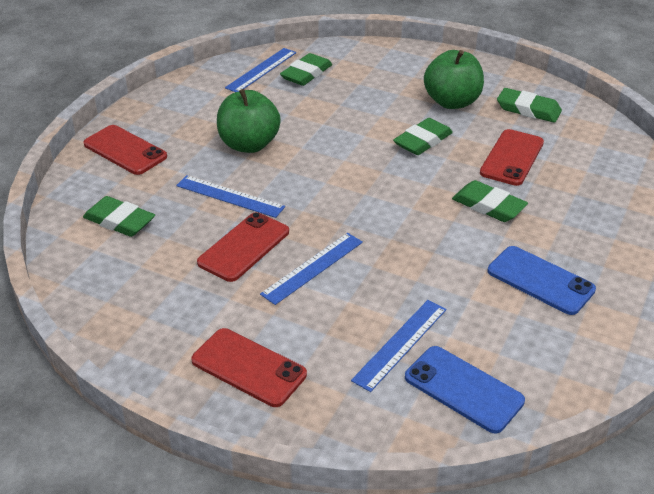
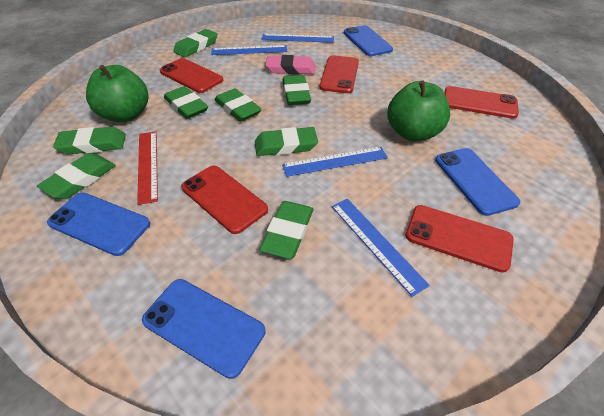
blue phone: [405,346,525,434] [488,246,596,315] = 2 -> [47,193,150,256] [142,279,265,379] [344,25,393,56] [435,148,520,216] = 4
green eraser: [83,196,155,237] [280,53,332,86] [393,118,453,155] [452,180,528,222] [497,88,562,123] = 5 -> [37,153,116,199] [53,127,126,154] [164,86,208,119] [173,29,218,58] [215,88,262,122] [255,127,318,156] [259,201,314,259] [283,75,311,105] = 8
pink eraser: none = 0 -> [266,55,315,75] = 1
red phone: [84,125,167,175] [191,328,307,407] [197,212,289,282] [480,129,544,186] = 4 -> [160,58,223,93] [181,165,268,234] [320,55,359,93] [406,205,514,273] [444,86,519,119] = 5
red ruler: none = 0 -> [137,131,158,205] = 1

